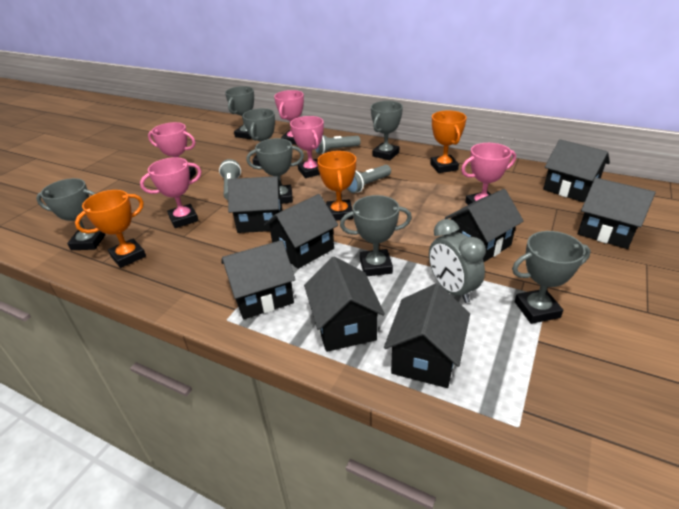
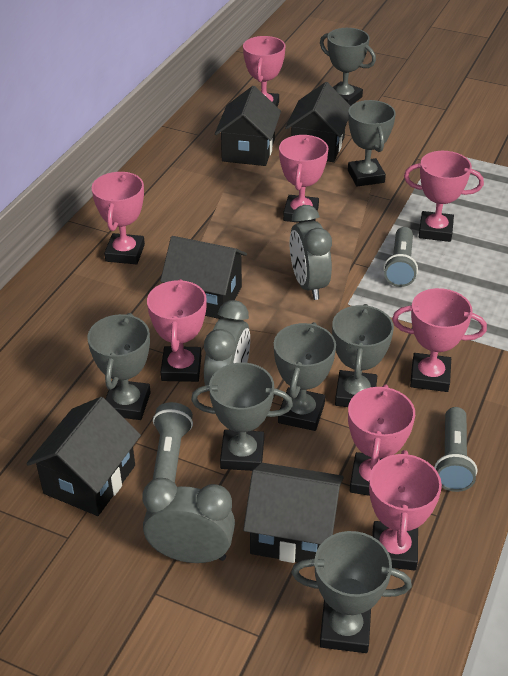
black house: [221,240,296,319] [228,176,282,233] [264,194,338,269] [304,256,385,352] [384,283,470,388] [445,189,524,262] [543,139,610,202] [578,178,656,249] = 8 -> [26,397,141,516] [160,236,247,319] [215,86,281,166] [243,463,343,563] [285,82,350,162] = 5
grey clock: [429,219,486,303] = 1 -> [142,478,235,563] [204,300,250,386] [290,205,332,300] = 3
orange trophy: [75,190,146,268] [317,151,356,221] [430,110,467,173] = 3 -> none = 0
pink trophy: [140,157,202,228] [148,122,196,179] [274,90,304,145] [290,116,324,178] [461,143,516,205] = 5 -> [91,172,145,264] [147,279,207,382] [243,36,286,107] [279,135,328,223] [348,385,415,496] [369,450,442,570] [392,288,487,392] [404,151,484,242] = 8

